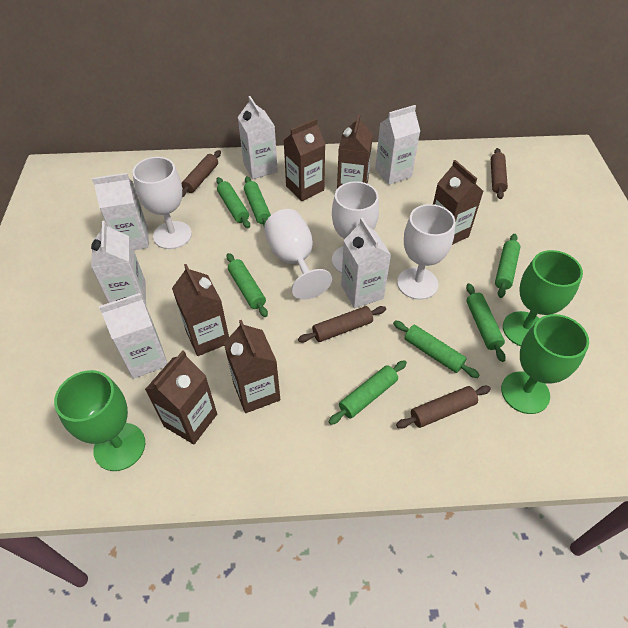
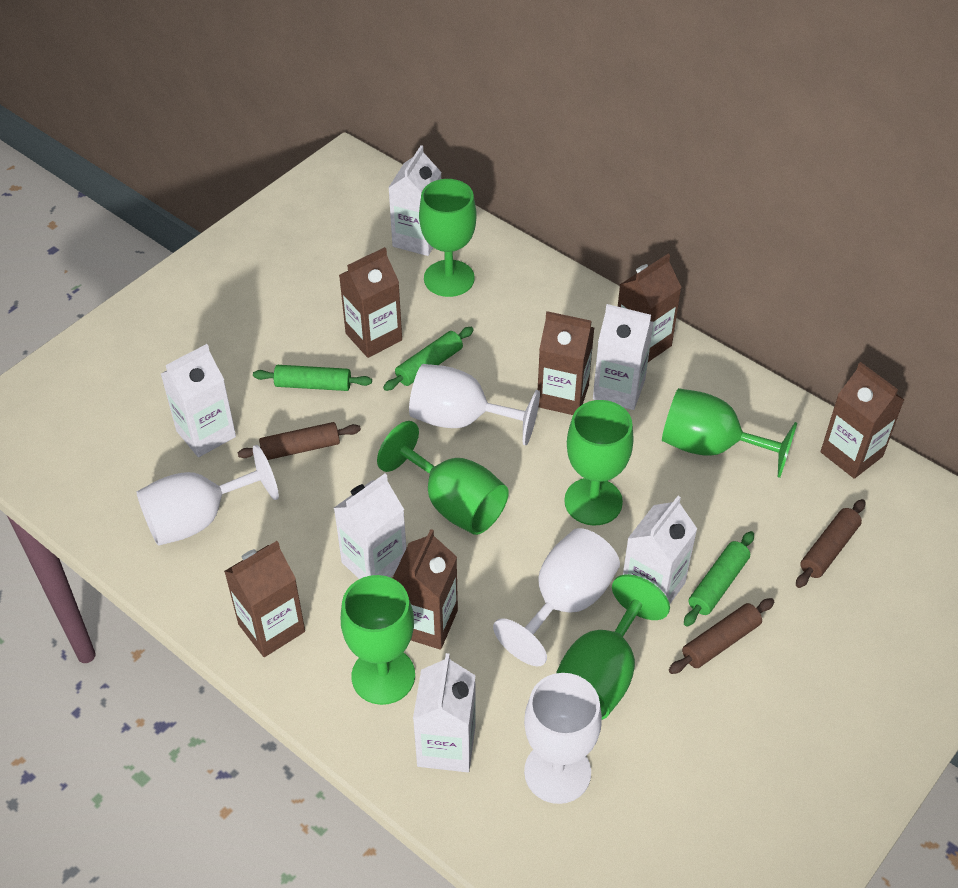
brown rolling pin: [182,150,221,197] [298,306,386,343] [396,386,491,428] [491,148,508,199] = 4 -> [237,422,361,460] [669,598,774,674] [796,499,865,588] = 3
green goblet: [54,370,145,471] [501,314,589,414] [503,250,583,346] = 3 -> [341,575,415,705] [377,421,509,535] [419,179,476,297] [556,574,670,720] [564,400,634,526] [662,388,797,478] = 6
green rolling pin: [216,177,250,228] [227,253,268,317] [244,176,271,226] [329,360,407,425] [393,321,480,378] [466,283,506,362] [495,234,520,298] = 7 -> [253,365,372,391] [383,327,474,391] [684,531,754,627] = 3

